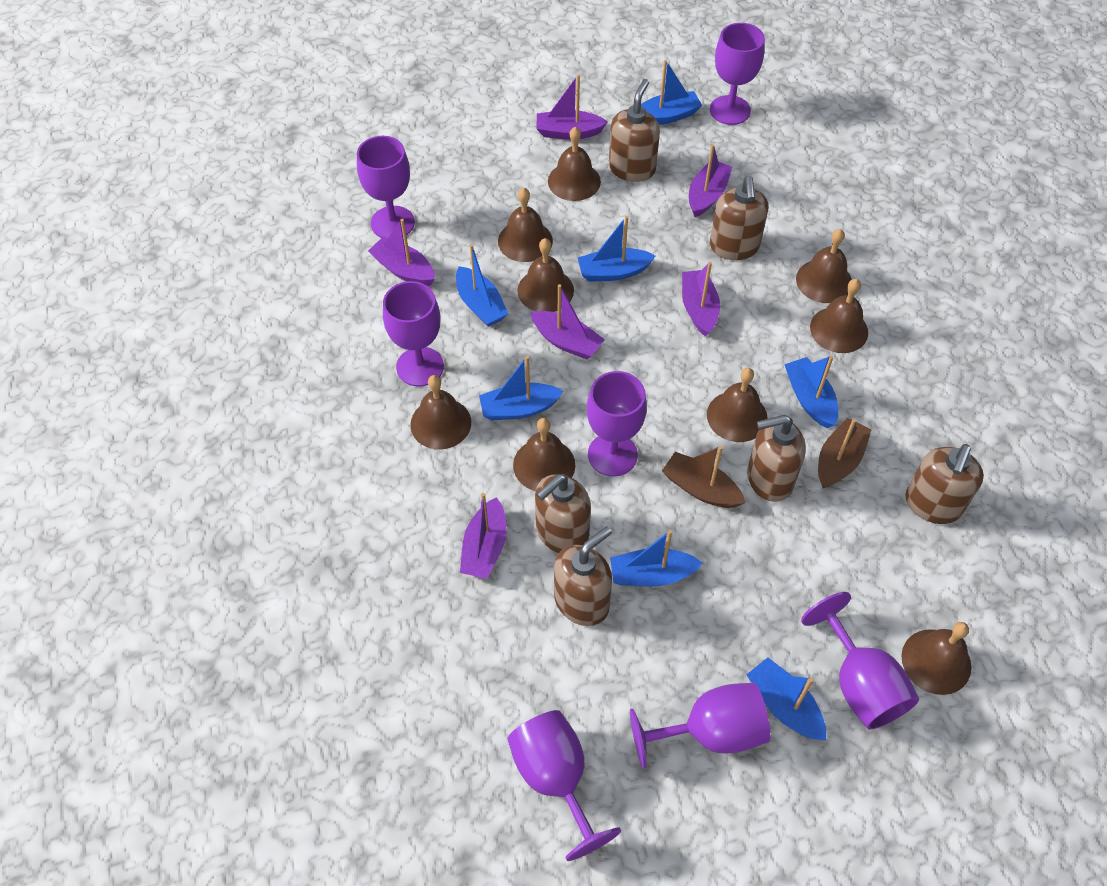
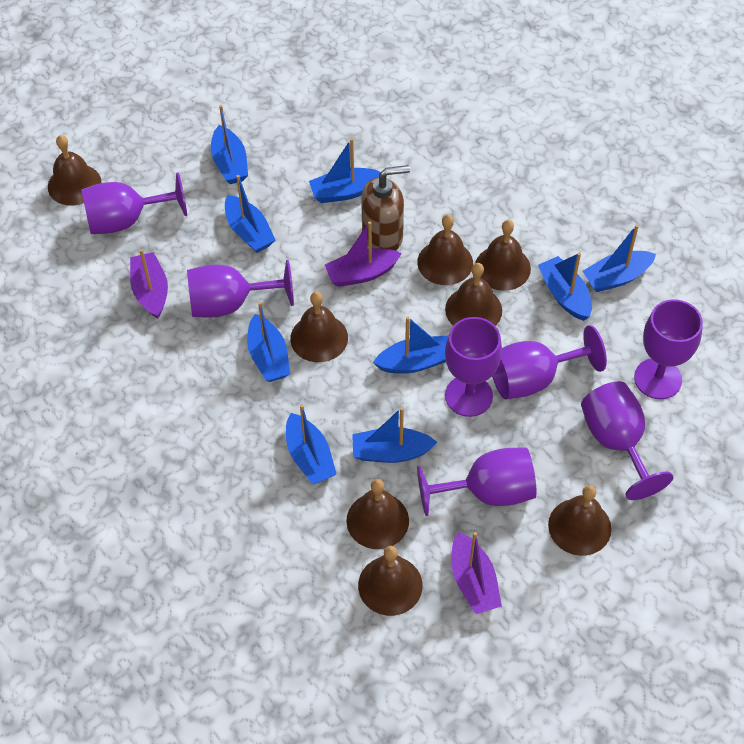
blue boat: [456,244,508,327] [479,356,564,420] [578,216,655,282] [610,530,702,587] [641,60,702,125] [746,657,826,741] [784,355,838,428] = 7 -> [211,105,248,184] [225,175,275,253] [247,302,290,382] [286,404,337,484] [309,138,381,203] [352,407,437,463] [373,317,448,373] [538,252,592,321] [582,224,656,292] = 9
brown bell: [410,375,471,449] [498,188,553,262] [513,418,575,491] [517,238,574,312] [548,127,601,201] [707,368,768,442] [796,229,852,303] [810,279,868,353] [901,622,971,695] = 9 -> [48,135,102,206] [290,292,348,362] [346,479,409,549] [358,546,423,616] [417,214,473,285] [445,263,502,326] [475,220,531,291] [548,485,612,556] = 8
brown boat: [662,446,746,508] [818,418,872,489] = 2 -> none = 0
brown soap dispenser: [535,474,591,553] [554,526,612,626] [609,79,660,182] [710,176,768,260] [747,415,806,502] [905,444,984,524] = 6 -> [361,165,410,251] = 1
purple boat: [368,219,435,286] [460,493,507,579] [530,284,605,359] [536,74,608,140] [682,262,720,337] [689,144,732,217] = 6 -> [130,249,168,319] [325,221,402,287] [451,532,502,614] = 3

